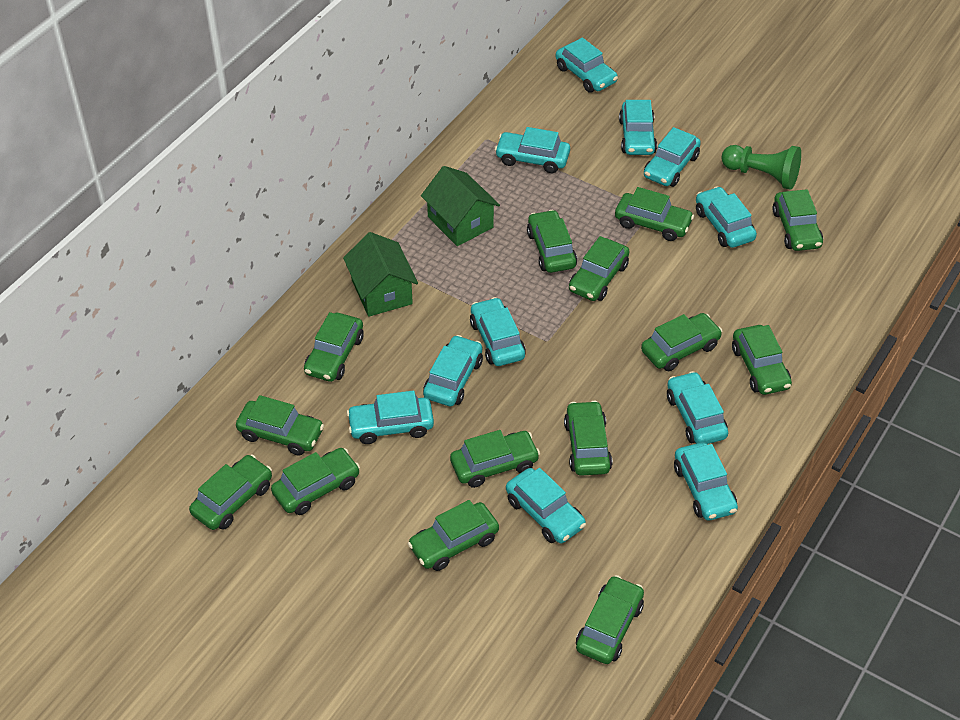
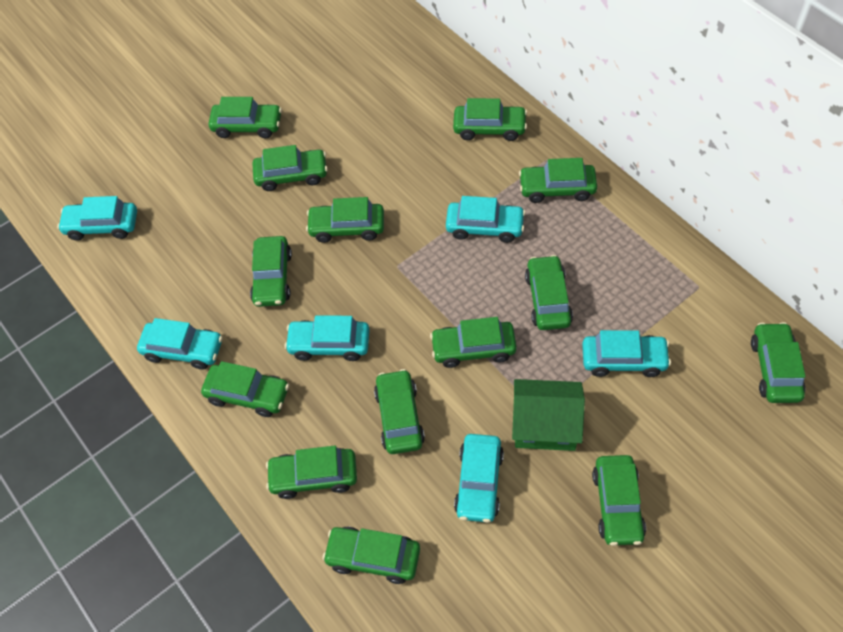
green house: [343,232,418,317] [421,166,500,246] = 2 -> [512,379,585,451] = 1
green pawn: [721,145,801,190] = 1 -> none = 0
turquoise car: [346,391,434,444] [423,335,483,406] [470,297,526,366] [495,127,570,173] [506,468,586,543] [556,38,618,93] [619,100,657,155] [644,127,701,187] [667,371,728,444] [674,442,738,520] [696,186,757,248] = 11 -> [57,196,137,241] [137,318,223,370] [284,315,370,361] [446,196,526,243] [454,434,504,523] [582,330,671,377] = 6

